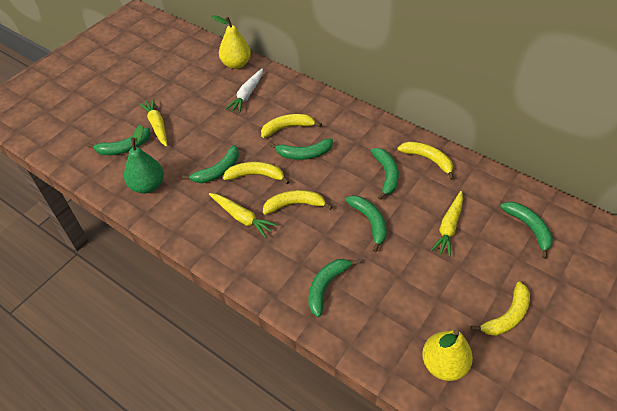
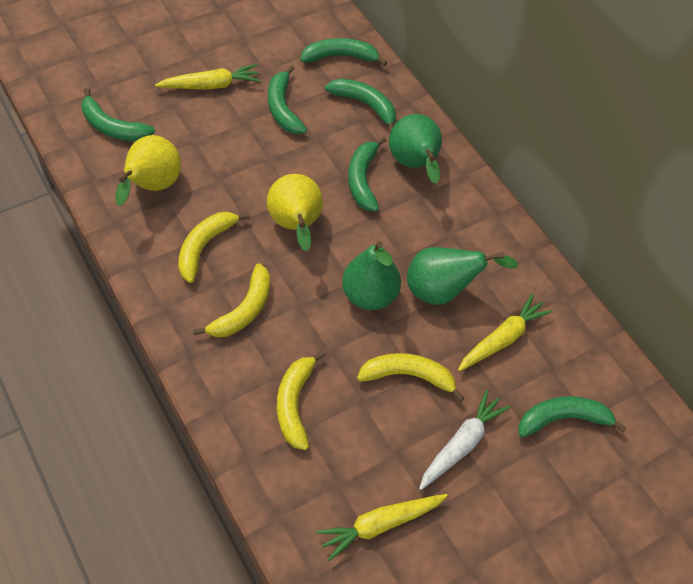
green banana: [87,127,151,155] [182,145,239,183] [269,138,333,160] [308,259,360,317] [345,195,387,252] [371,148,399,200] [500,202,553,259] = 7 -> [82,88,155,141] [268,65,307,134] [301,38,388,66] [325,79,396,133] [348,137,387,211] [518,396,627,438] = 6
green pear: [124,125,164,193] = 1 -> [342,241,401,310] [389,114,442,184] [407,247,519,305] = 3
yellow banana: [223,162,289,184] [261,114,322,138] [263,190,332,215] [398,142,454,180] [470,282,530,336] = 5 -> [178,212,250,283] [193,263,270,337] [277,350,325,450] [357,353,464,402] = 4

